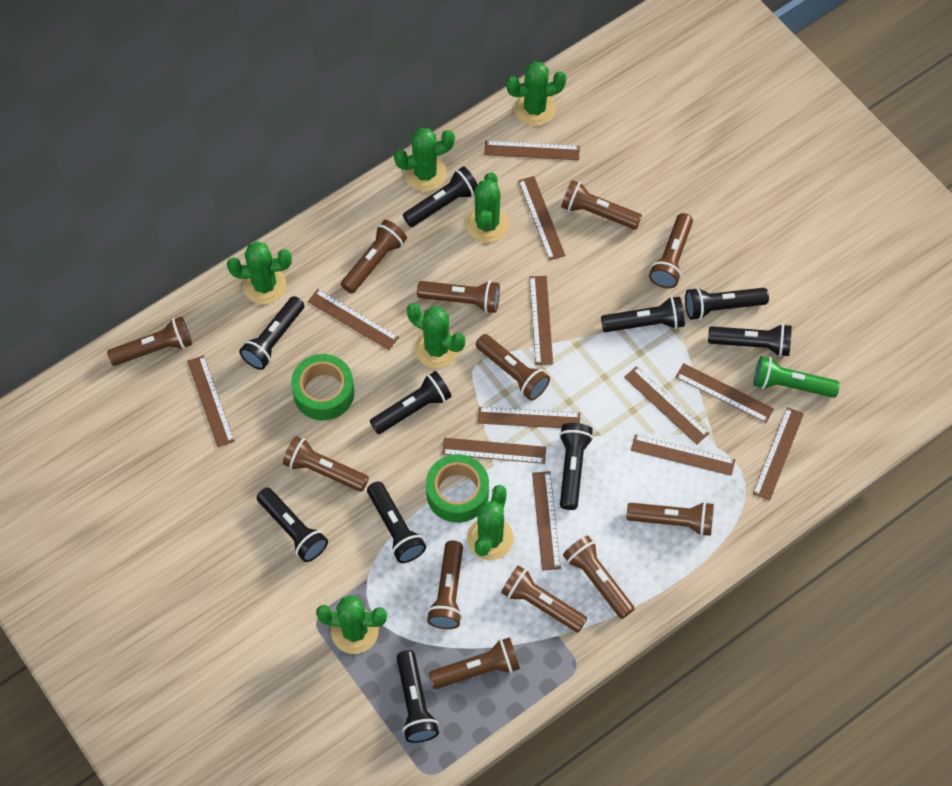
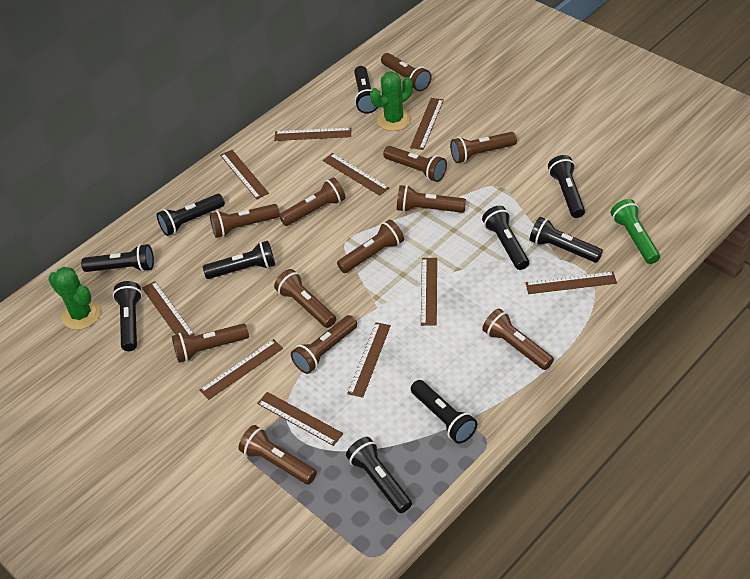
brown ruler: [187,355,235,447] [308,289,399,350] [442,438,546,464] [478,407,580,428] [484,141,580,160] [518,176,565,260] [529,276,553,365] [532,471,561,571] [624,366,709,445] [631,434,735,476] [676,363,774,423] [753,407,804,501] = 12 -> [142,281,195,336] [199,339,283,400] [220,150,269,199] [257,392,343,446] [274,128,352,141] [323,153,389,196] [347,322,391,398] [410,98,444,150] [421,258,437,326] [525,271,617,294] = 10
green cactus: [227,241,292,304] [316,595,387,654] [394,128,455,191] [407,303,465,368] [466,172,509,243] [467,485,514,560] [506,62,567,126] = 7 -> [48,267,101,330] [370,71,413,131] = 2
green tape: [291,354,354,420] [426,454,489,523] = 2 -> none = 0

